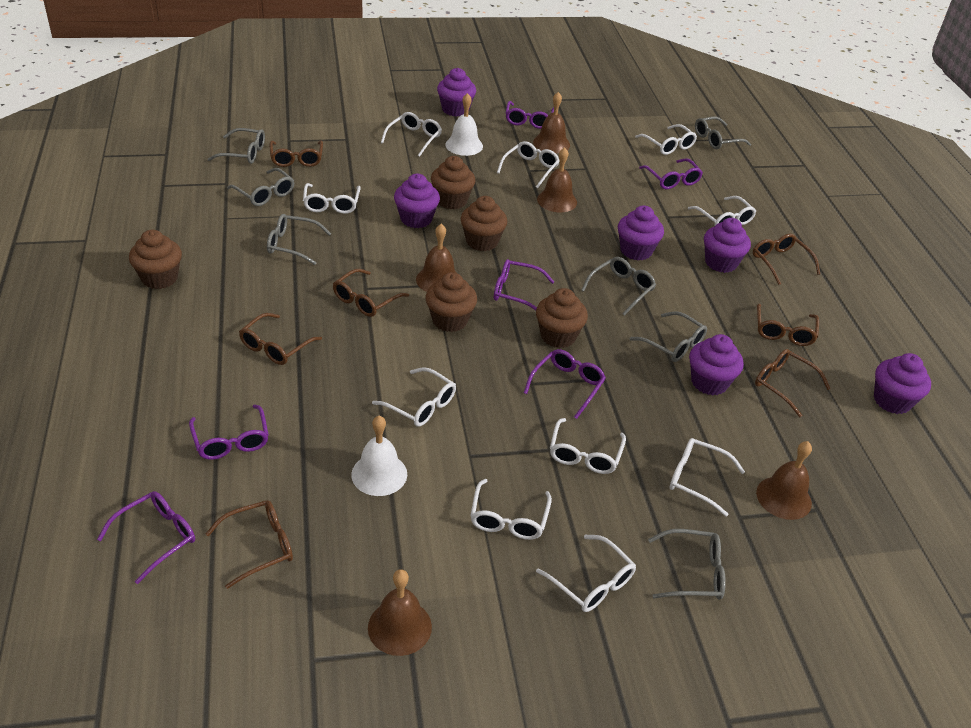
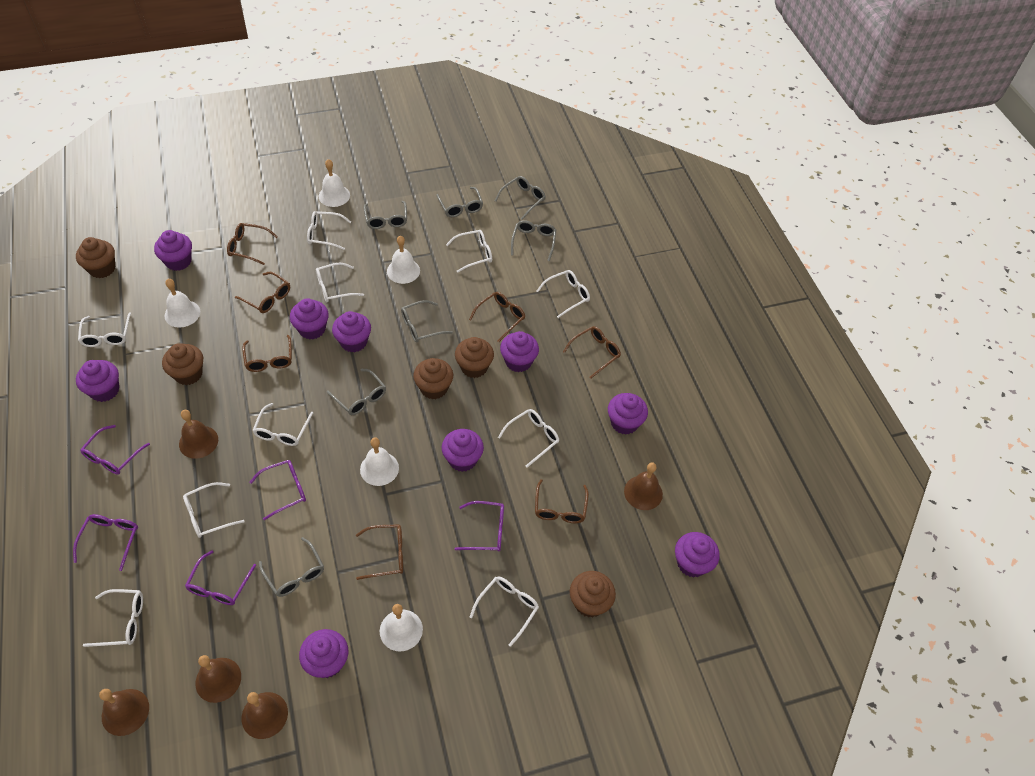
purple cupcake: [394,174,440,228] [437,68,476,117] [618,205,664,261] [689,334,744,395] [704,218,751,273] [874,353,931,414] = 6 -> [76,360,119,402] [154,230,192,271] [290,298,329,339] [299,629,348,678] [332,311,371,352] [442,429,484,472] [500,331,539,372] [608,393,648,435] [675,532,720,578] = 9
purple glasses: [97,491,195,584] [189,405,269,460] [494,259,554,311] [506,101,554,129] [524,349,606,419] [639,158,703,189] = 6 -> [73,514,138,571] [80,425,150,475] [185,550,256,605] [250,460,306,520] [455,501,504,551] = 5
white bell: [351,416,407,496] [445,93,483,156] = 2 -> [164,279,200,328] [319,159,350,207] [360,437,399,486] [380,604,423,652] [387,236,420,284] = 5

